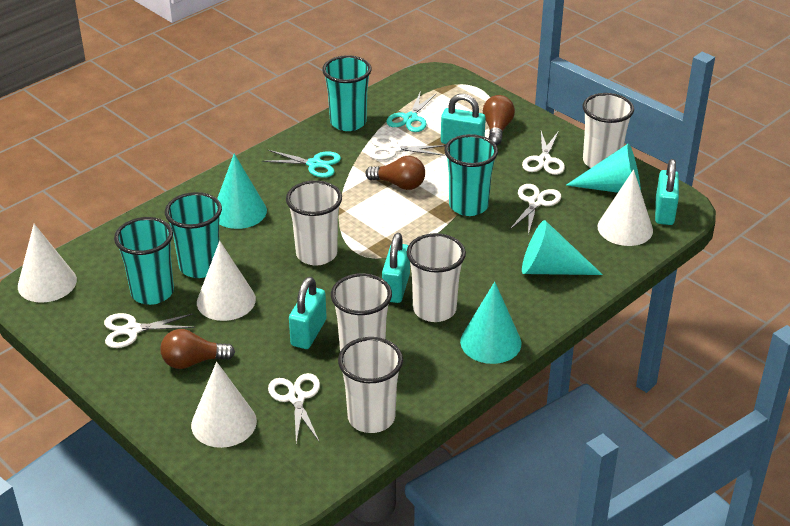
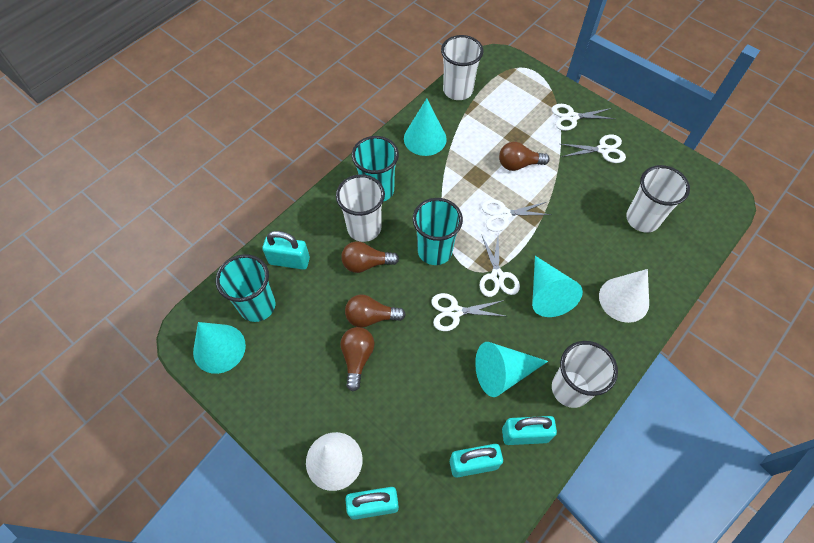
brown light bulb: [160,329,235,369] [365,156,425,190] [483,95,515,145] = 3 -> [340,327,375,392] [341,241,399,273] [345,294,406,328] [499,142,550,171] = 4
turquoise cup: [114,217,174,305] [165,192,222,278] [322,55,372,131] [444,134,498,216] = 4 -> [216,254,276,322] [352,136,399,202] [413,198,463,265] = 3
turquoise scissors: [262,150,341,178] [386,91,437,132] = 2 -> none = 0
white cone: [18,224,77,303] [191,362,257,448] [197,241,256,321] [597,170,653,246] = 4 -> [306,432,363,491] [599,269,649,323] = 2
white cup: [286,180,342,265] [331,273,392,352] [338,337,403,433] [407,233,466,322] [583,93,634,168] = 5 -> [336,174,385,242] [441,35,483,100] [552,341,618,408] [626,165,690,233] = 4

